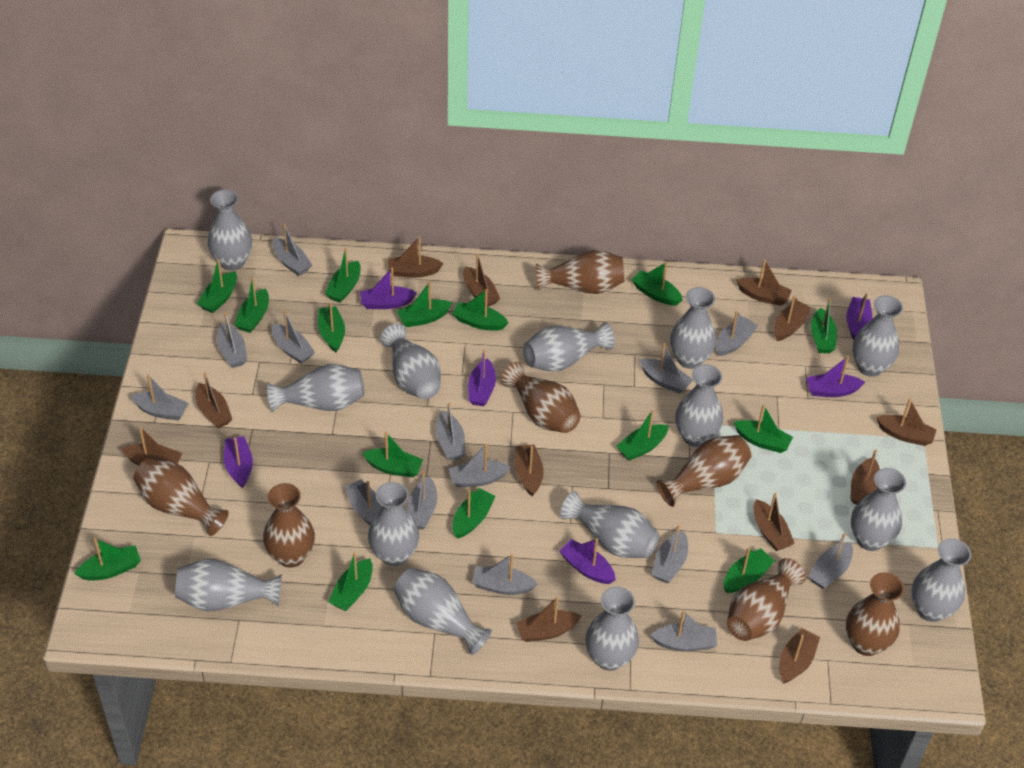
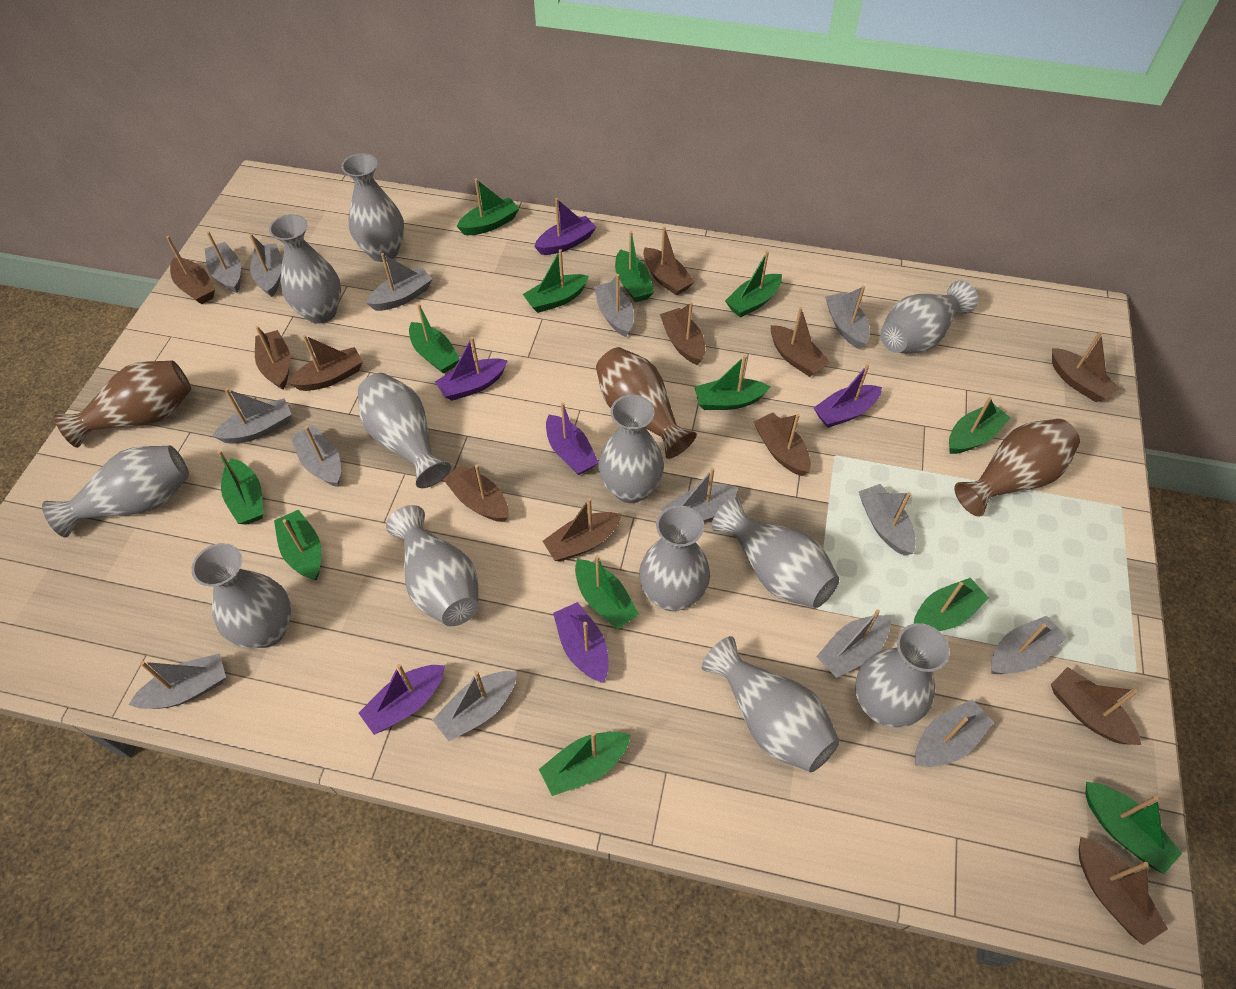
brown vase: [133,458,229,536] [263,483,315,568] [501,362,581,433] [536,250,625,294] [657,435,751,507] [727,558,806,641] [846,572,904,656] = 7 -> [54,361,191,448] [596,347,697,459] [954,419,1080,517] = 3
green boat: [74,538,141,581] [197,259,237,313] [234,277,269,333] [318,303,345,352] [325,248,361,303] [328,552,373,611] [362,432,423,477] [397,281,453,327] [452,289,509,331] [452,488,496,539] [616,410,669,461] [632,262,683,305] [724,548,775,593] [734,404,793,453] [811,298,837,353] = 15 -> [217,450,264,525] [274,510,321,581] [409,304,460,374] [457,179,519,235] [523,249,589,313] [539,732,631,796] [575,555,639,629] [615,231,654,302] [695,355,770,410] [725,251,782,318] [914,578,989,631] [949,397,1011,454] [1085,782,1182,874] = 13
grey vase: [175,559,282,612] [208,189,252,271] [267,364,364,412] [368,482,419,566] [380,324,441,399] [393,568,492,656] [523,322,615,372] [560,491,659,558] [586,587,639,671] [670,287,716,369] [675,364,723,447] [851,468,906,551] [852,295,903,377] [911,538,971,622] = 14 -> [42,446,189,537] [191,543,291,648] [269,214,341,324] [341,153,404,262] [358,373,451,488] [386,505,479,626] [599,395,664,503] [639,505,710,611] [702,636,840,772] [712,497,839,608] [855,623,950,728] [880,280,978,354] = 12

